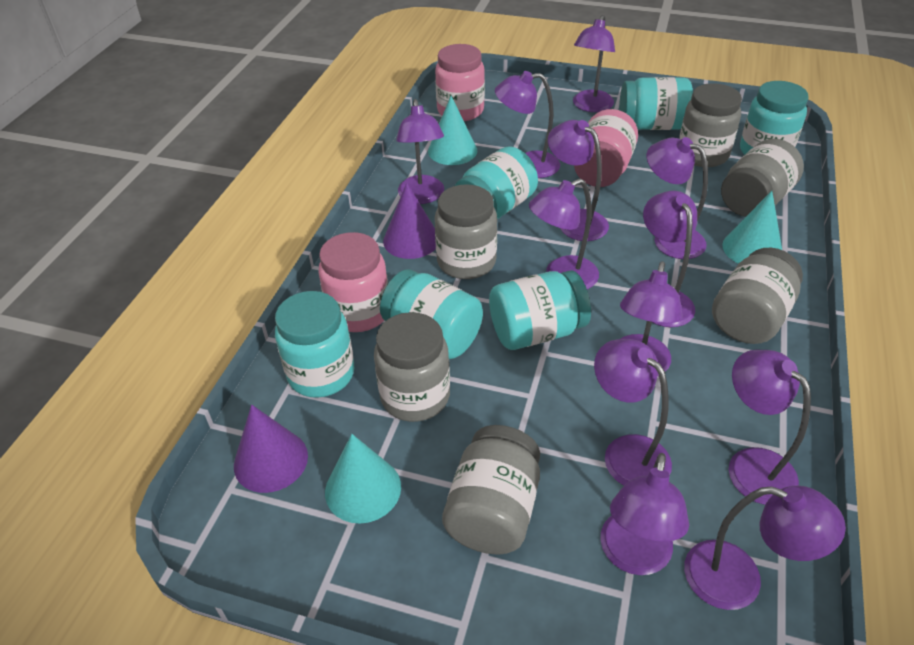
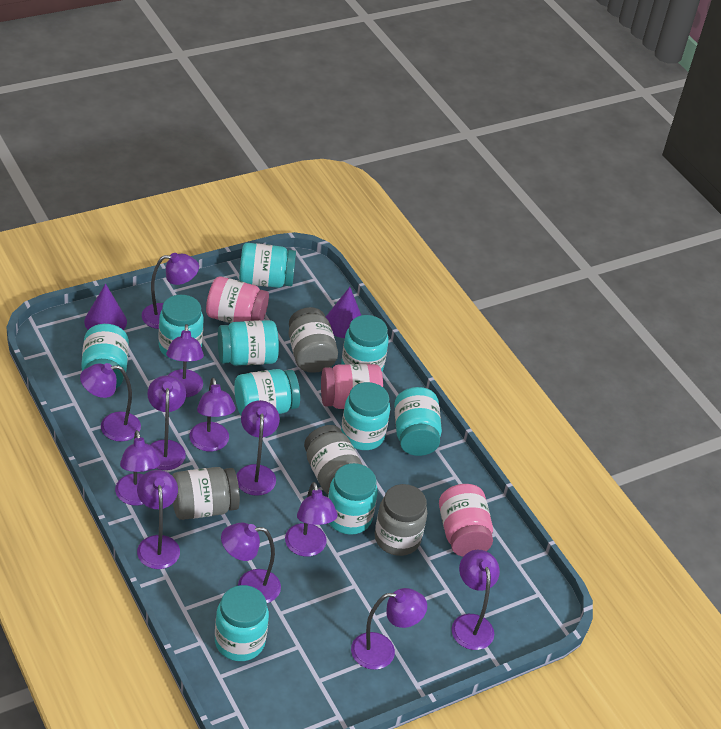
grey jar: [374,312,450,422] [435,184,497,279] [442,425,540,554] [679,83,742,167] [712,248,803,344] [721,139,804,217] = 6 -> [172,467,240,520] [289,307,338,373] [304,425,363,494] [375,484,427,556] = 4
turquoise cone: [325,434,401,523] [428,96,477,165] [722,191,782,264] = 3 -> none = 0
turquoise jar: [275,291,354,398] [380,269,483,359] [455,146,538,219] [489,270,591,350] [619,77,693,130] [740,81,809,155] = 6 -> [81,324,129,388] [158,295,204,361] [215,585,269,661] [218,320,279,366] [234,369,300,415] [239,243,296,288] [328,463,378,535] [341,315,389,371] [341,382,390,450] [394,387,442,456] = 10

